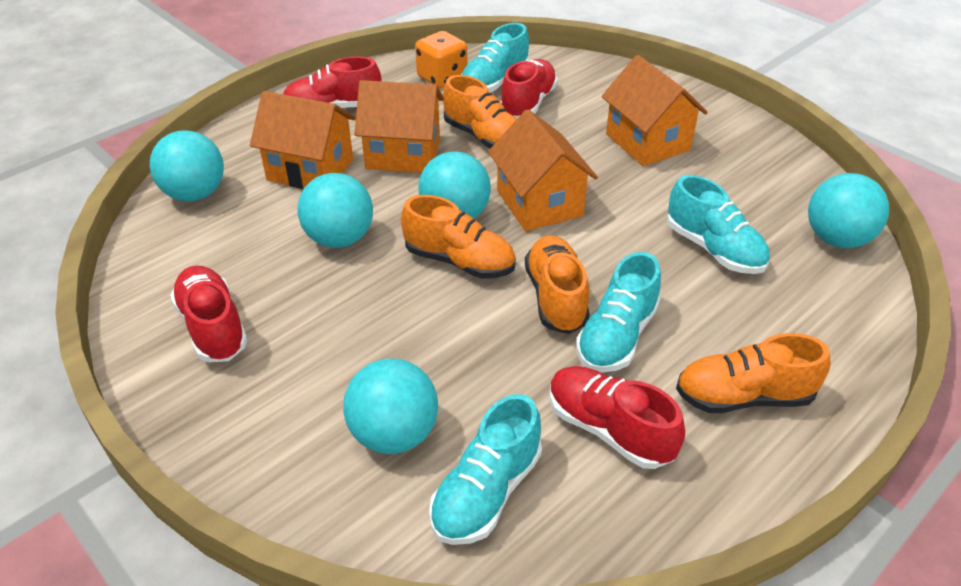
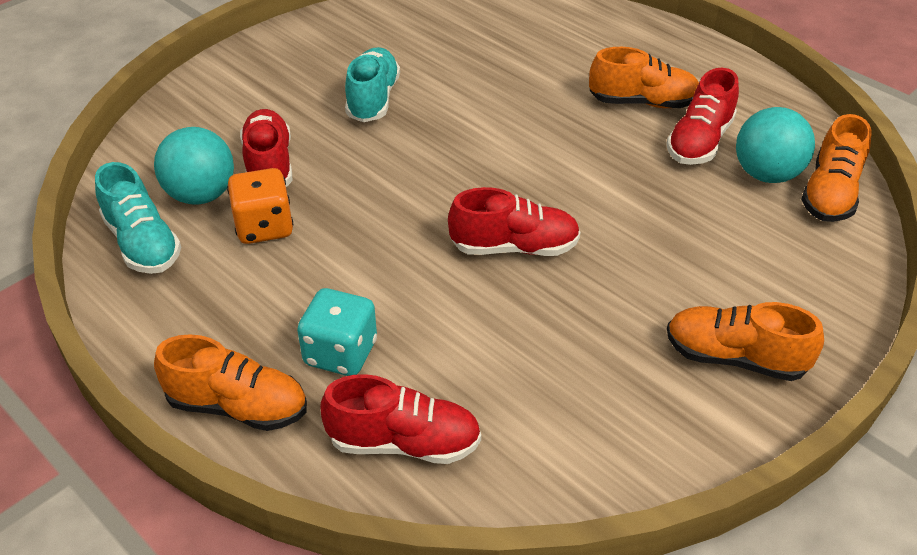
orange house: [250,91,356,189] [355,80,444,173] [488,110,598,231] [602,55,708,166] = 4 -> none = 0
turquoise ball: [150,131,224,201] [297,173,373,248] [343,359,438,454] [418,152,491,219] [808,173,889,248] = 5 -> [154,127,234,205] [736,107,815,183] = 2
turquoise dice: none = 0 -> [297,288,377,376] = 1
turquoise shoe: [429,394,542,545] [461,23,529,92] [576,252,661,373] [667,175,770,274] = 4 -> [95,162,181,274] [345,47,400,122] = 2

